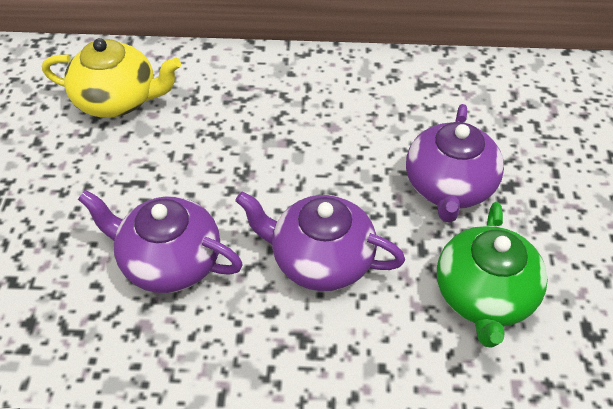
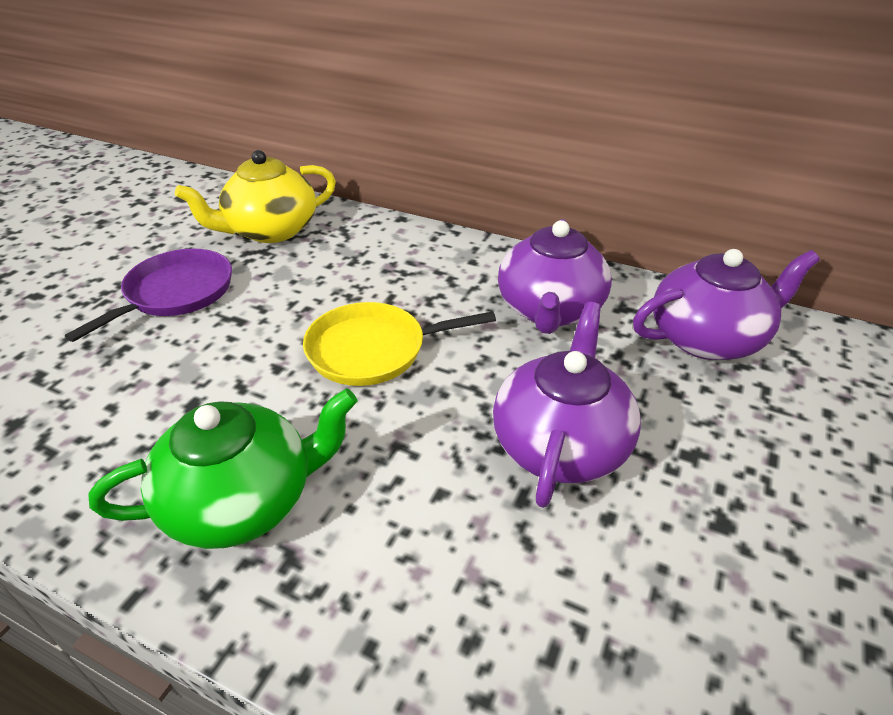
purple pan: none = 0 -> [65,249,232,342] = 1
yellow pan: none = 0 -> [303,302,496,386] = 1

